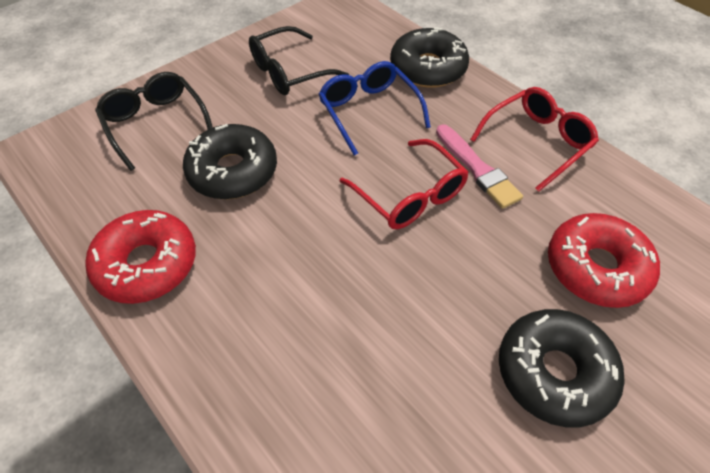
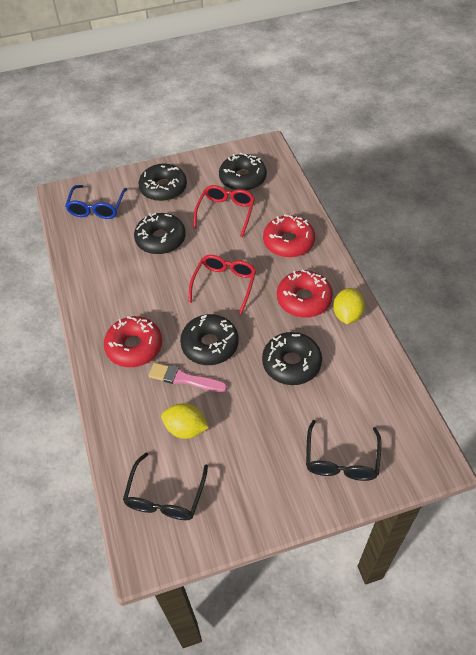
black donut: [183,124,277,199] [390,27,469,88] [499,309,625,427] = 3 -> [134,213,186,254] [139,164,187,201] [180,314,239,365] [219,153,267,191] [262,332,322,385] = 5
red donut: [85,210,196,304] [548,213,660,308] = 2 -> [104,316,162,367] [263,214,315,258] [277,269,333,318] = 3
yellow lemon: none = 0 -> [161,403,209,439] [333,288,365,324] = 2

